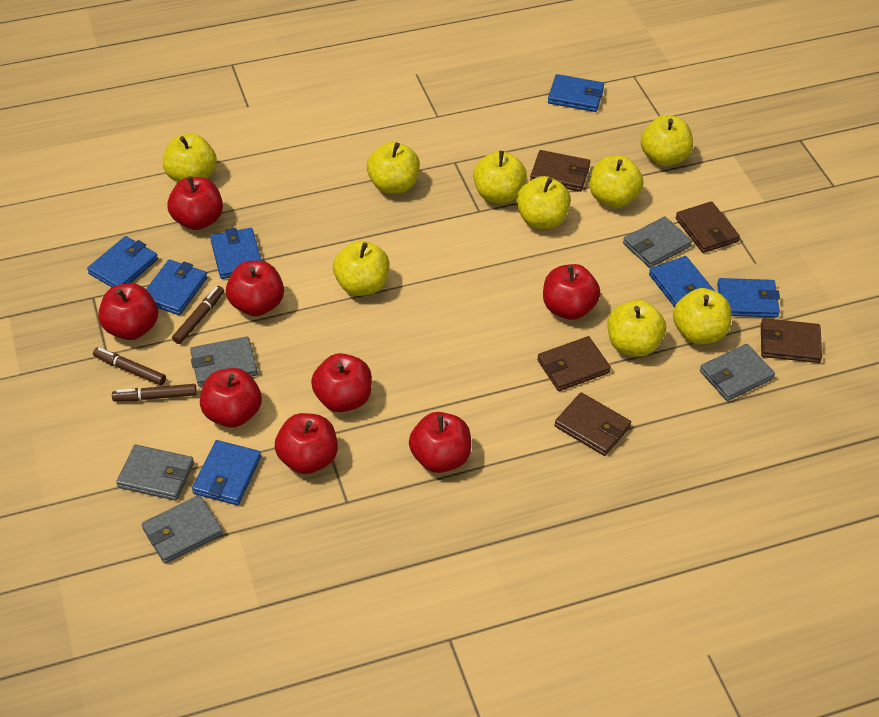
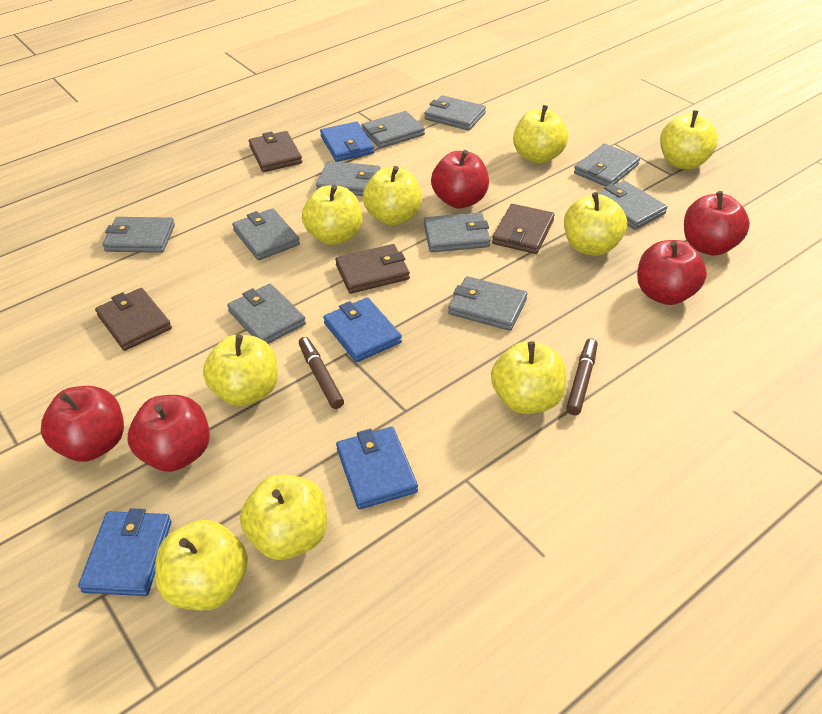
blue wallet: [87,236,158,287] [146,259,207,315] [192,440,261,505] [210,228,262,279] [548,74,604,112] [649,256,715,307] [717,278,780,318] = 7 -> [78,508,171,596] [320,122,374,162] [323,297,402,362] [336,427,418,509] = 4
brown marker: [93,347,166,385] [112,384,197,401] [172,286,224,344] = 3 -> [299,337,344,409] [566,338,597,415] = 2
brown wallet: [530,150,590,192] [537,336,611,391] [554,392,631,456] [676,201,740,253] [761,318,822,363] = 5 -> [95,288,172,351] [249,131,302,172] [335,244,410,294] [492,204,555,254] = 4
grey wallet: [116,445,194,501] [142,495,223,564] [190,337,258,387] [623,217,692,268] [700,344,775,401] = 5 -> [102,217,175,253] [227,284,306,344] [232,208,300,260] [316,161,380,196] [361,111,425,149] [424,95,486,131] [424,212,490,252] [448,276,528,331] [574,144,640,187] [598,181,667,230] = 10
red apple: [98,283,158,340] [167,176,223,230] [200,368,262,428] [226,261,284,316] [275,413,338,474] [311,353,372,412] [409,412,471,473] [543,264,600,320] = 8 -> [41,386,124,462] [128,395,210,472] [431,150,489,208] [637,240,707,305] [684,191,750,256] = 5

